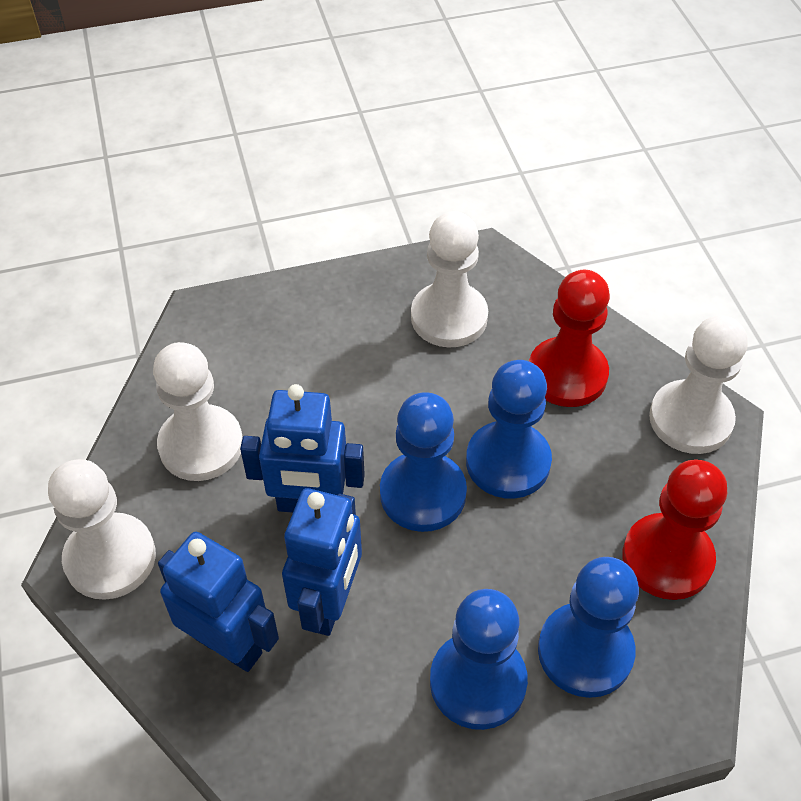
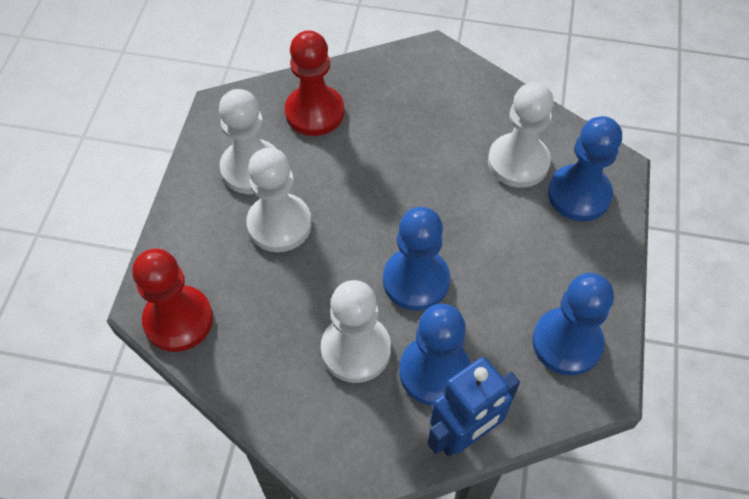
blue robot: [158,532,279,672] [240,384,365,513] [282,488,362,636] = 3 -> [427,357,520,457] = 1

